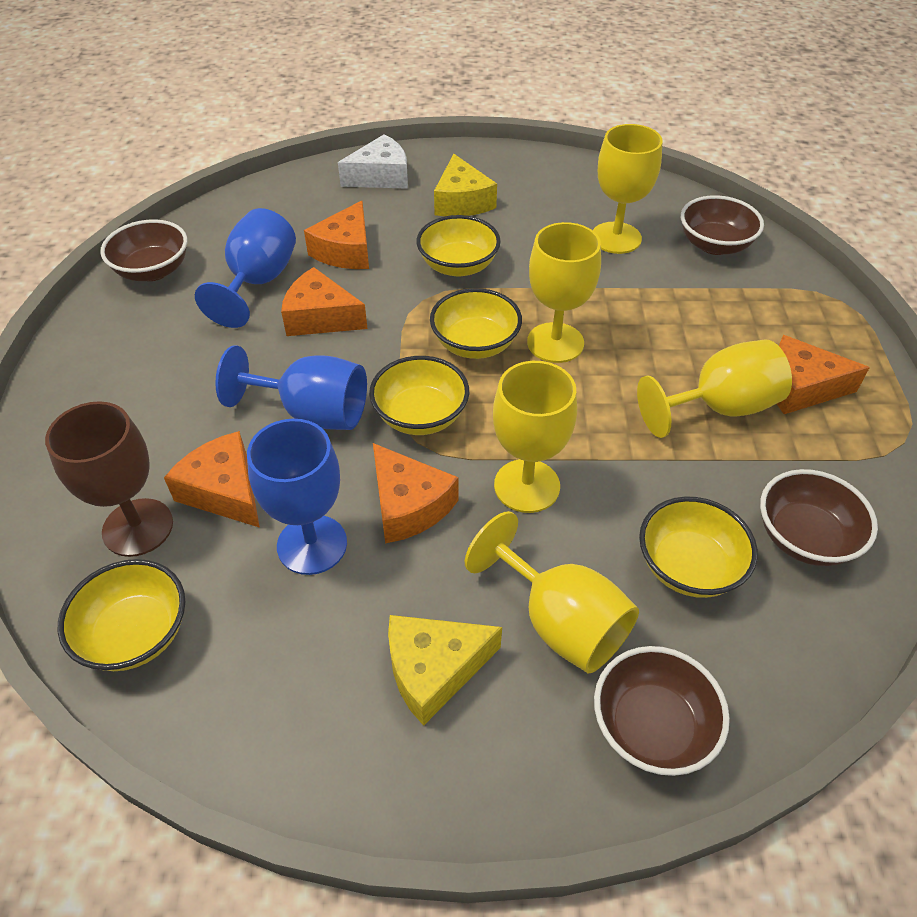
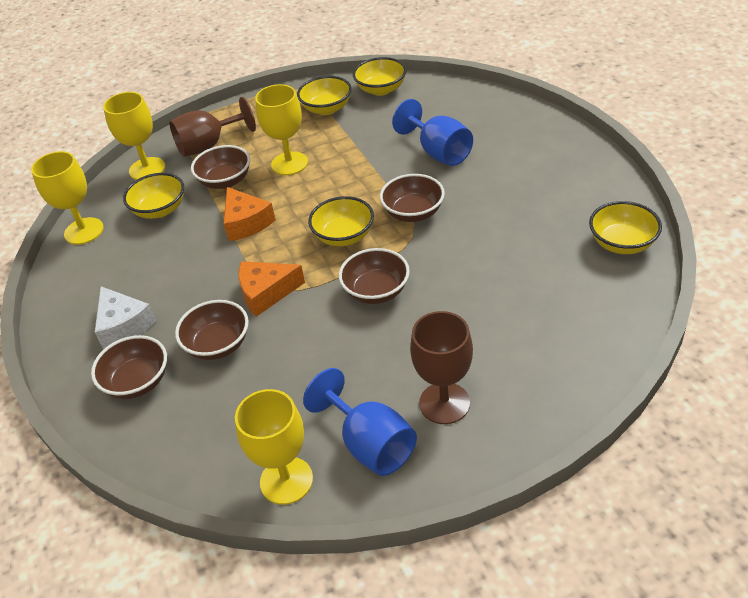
blue goblet: [195,208,296,328] [215,345,367,430] [247,419,347,575] = 3 -> [303,368,417,476] [392,99,473,166] = 2
brown bowl: [100,219,187,281] [594,646,730,776] [681,195,764,255] [760,469,878,566] = 4 -> [91,335,167,399] [175,300,249,360] [191,145,250,189] [339,248,410,304] [380,174,445,222] = 5
brown goblet: [45,401,173,557] = 1 -> [169,97,256,157] [410,311,473,424] = 2
orange cheese: [164,431,260,528] [281,267,368,336] [304,200,369,269] [373,443,458,543] [777,335,870,414] = 5 -> [223,187,276,241] [238,261,305,317] = 2
yellow cheese: [388,615,502,726] [434,154,497,216] = 2 -> none = 0
yellow goblet: [465,511,639,674] [493,361,577,513] [527,222,601,363] [593,124,663,254] [637,339,792,438] = 5 -> [31,151,104,245] [103,92,165,180] [235,389,313,505] [255,84,308,175] = 4

